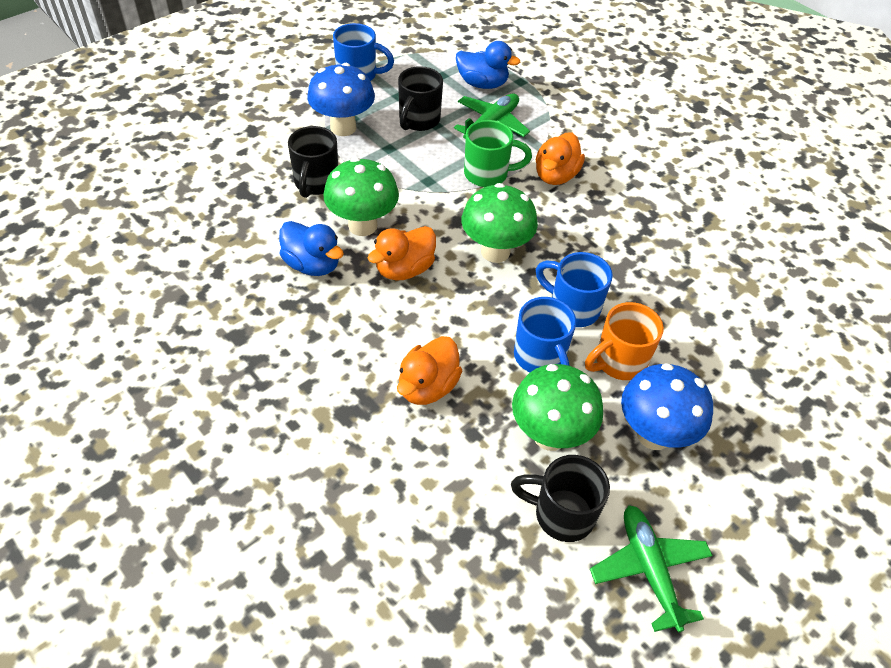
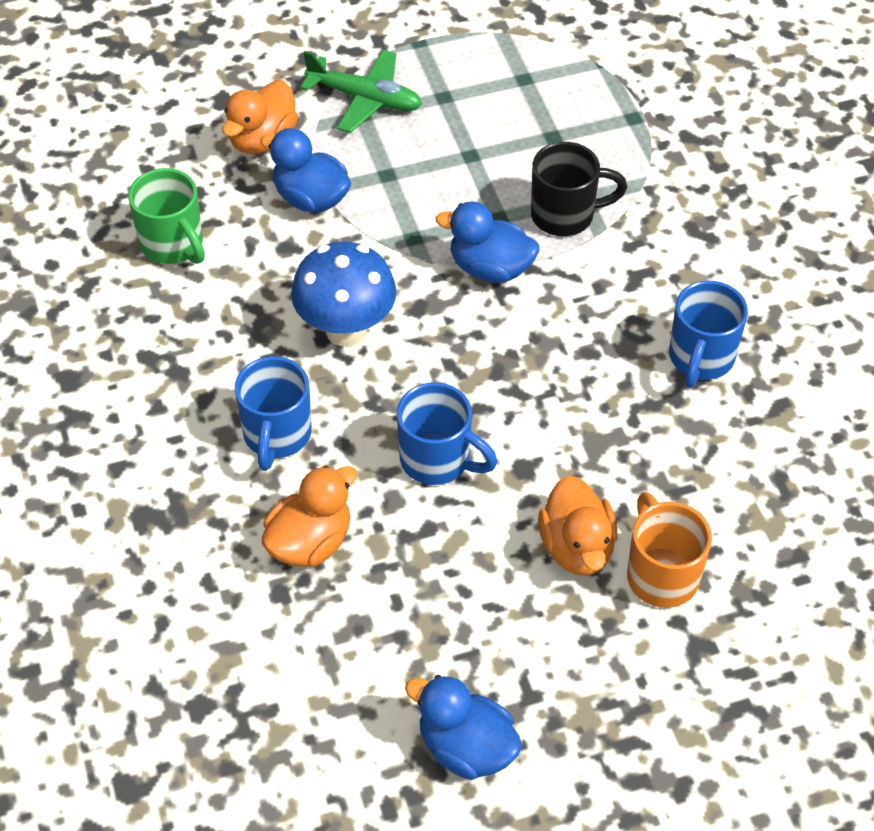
black mug: [288,126,338,198] [398,66,443,131] [511,455,610,542] = 3 -> [531,142,627,236] = 1
blue duck: [279,221,344,276] [456,41,520,89] = 2 -> [260,128,351,213] [405,675,522,780] [436,201,539,283] = 3
blue mushroom: [307,63,375,136] [621,363,713,450] = 2 -> [291,241,397,346] = 1
green mushroom: [324,157,399,236] [462,183,538,263] [512,364,603,451] = 3 -> none = 0
green plane: [454,94,530,139] [590,505,713,632] = 2 -> [300,50,422,133] = 1

